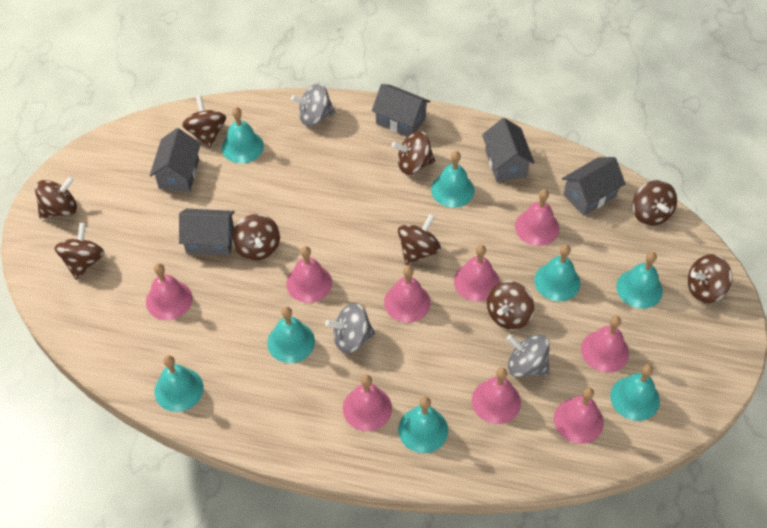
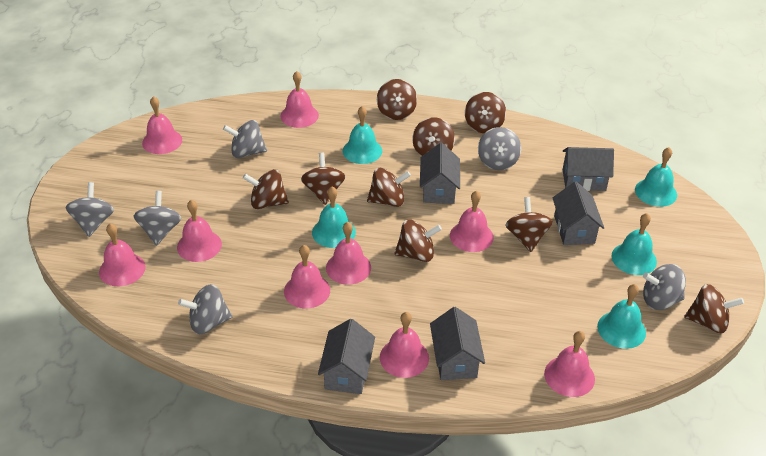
grey spinning top: [291,84,335,126] [325,303,375,353] [506,334,550,377] = 3 -> [66,182,114,237] [133,191,181,246] [178,284,232,334] [223,120,267,158] [478,127,521,170] [643,264,686,310] = 6
turquoise bell: [154,355,204,412] [222,107,264,164] [267,306,315,363] [398,397,448,453] [431,151,475,208] [534,245,580,301] [610,364,660,421] [616,252,663,309] = 8 -> [312,187,356,248] [343,106,382,164] [597,284,646,349] [612,213,657,275] [635,147,677,207] = 5

